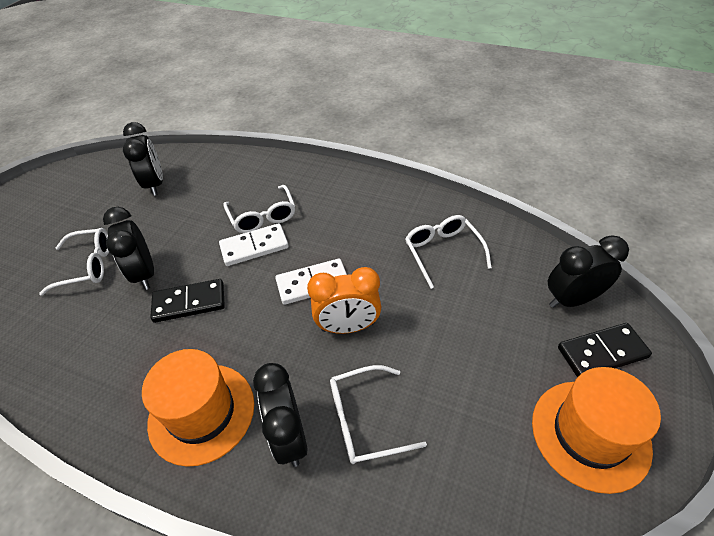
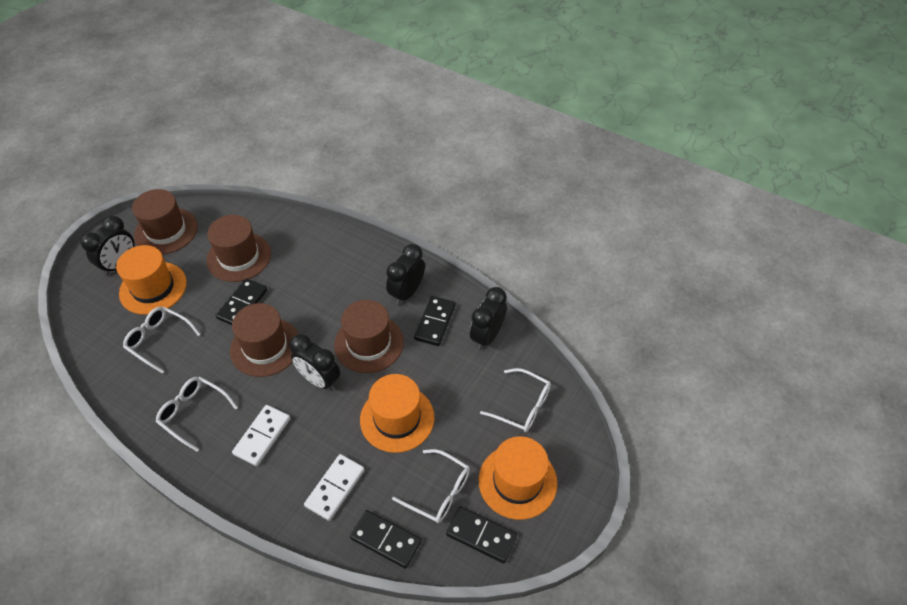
black domino: [150,279,225,323] [558,323,652,377] = 2 -> [215,278,267,325] [350,510,421,569] [414,296,456,346] [446,506,517,563] = 4
brown hat: none = 0 -> [132,189,198,254] [206,215,271,282] [230,303,298,377] [334,300,404,373] = 4
orange clock: [307,267,381,334] = 1 -> none = 0
orange hat: [142,349,254,467] [532,367,661,494] = 2 -> [116,245,187,315] [360,374,434,453] [479,436,557,520] = 3

